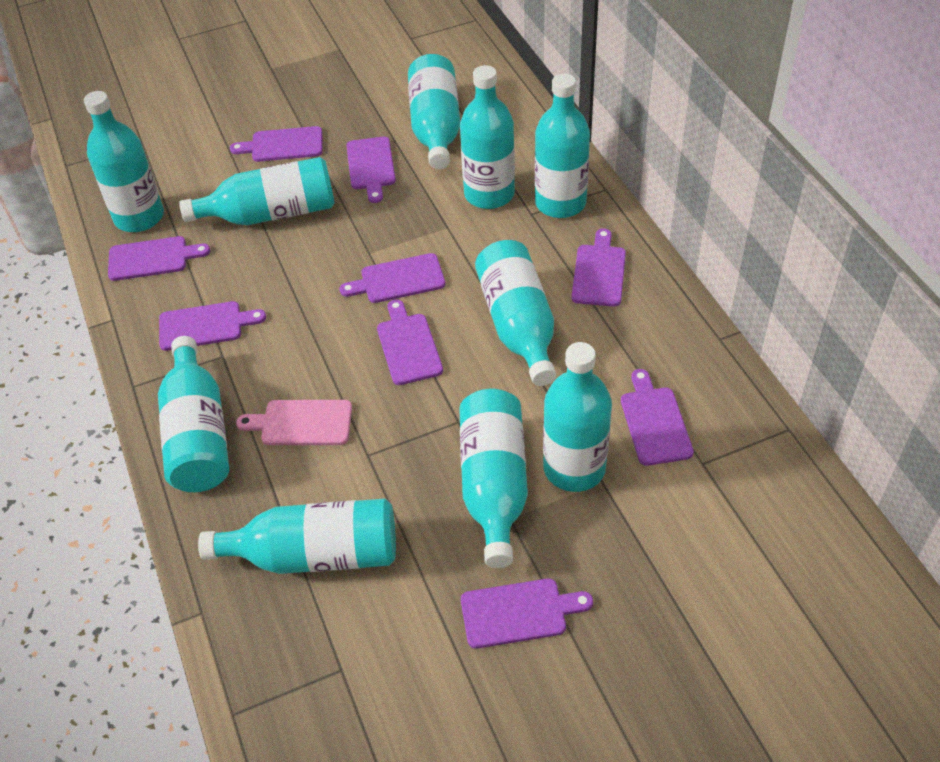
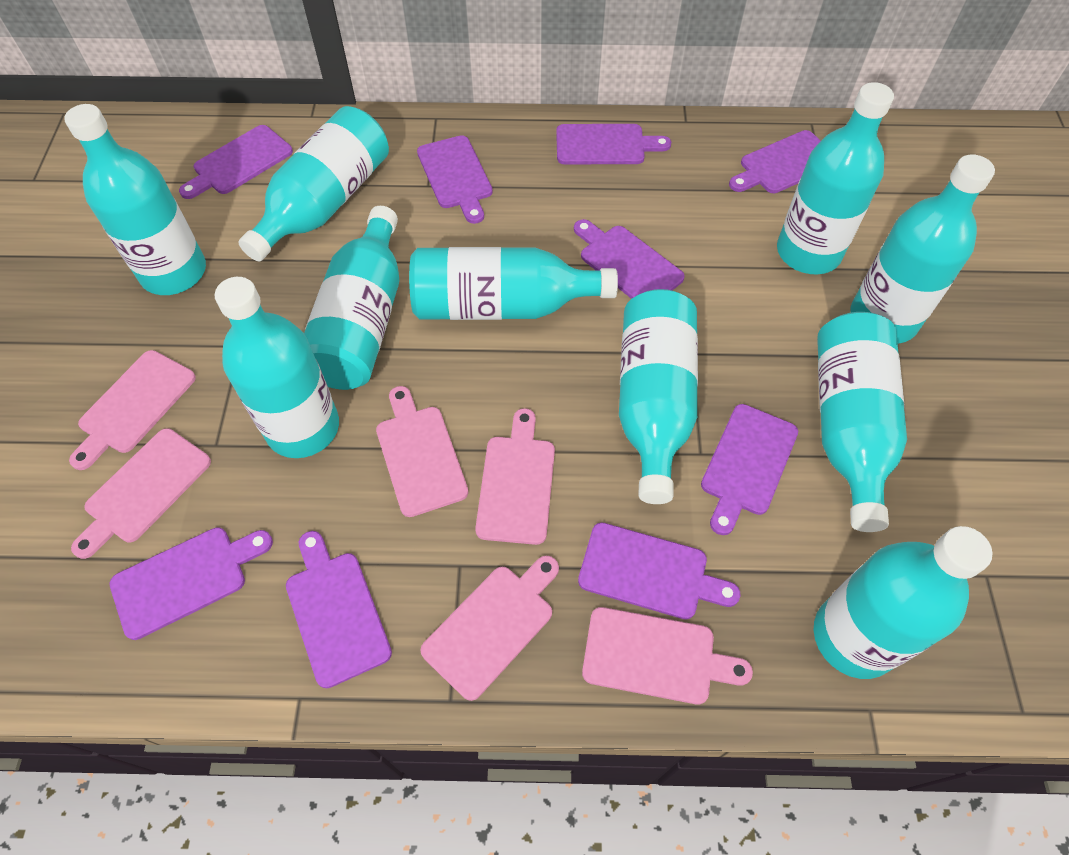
pink cutting board: [236,400,352,445] = 1 -> [69,350,196,470] [71,428,211,559] [376,386,468,517] [420,556,559,701] [475,408,555,545] [582,607,753,704] = 6

